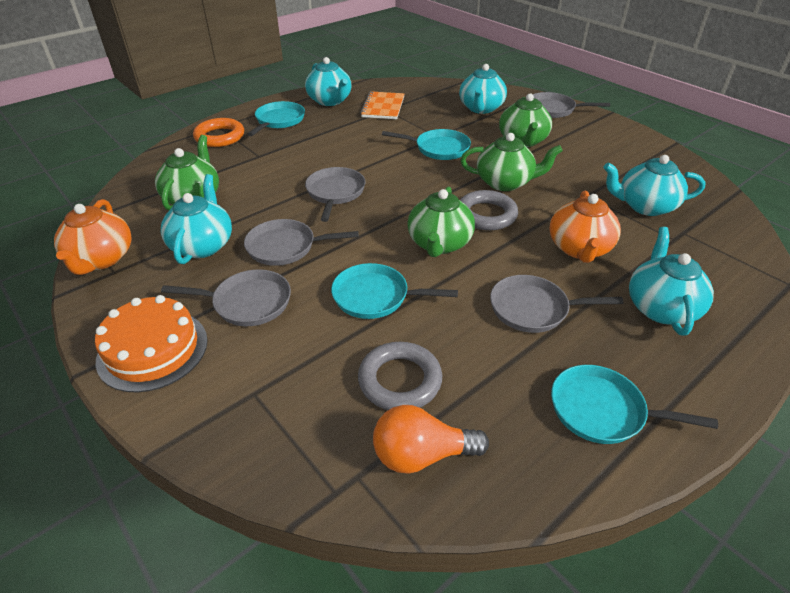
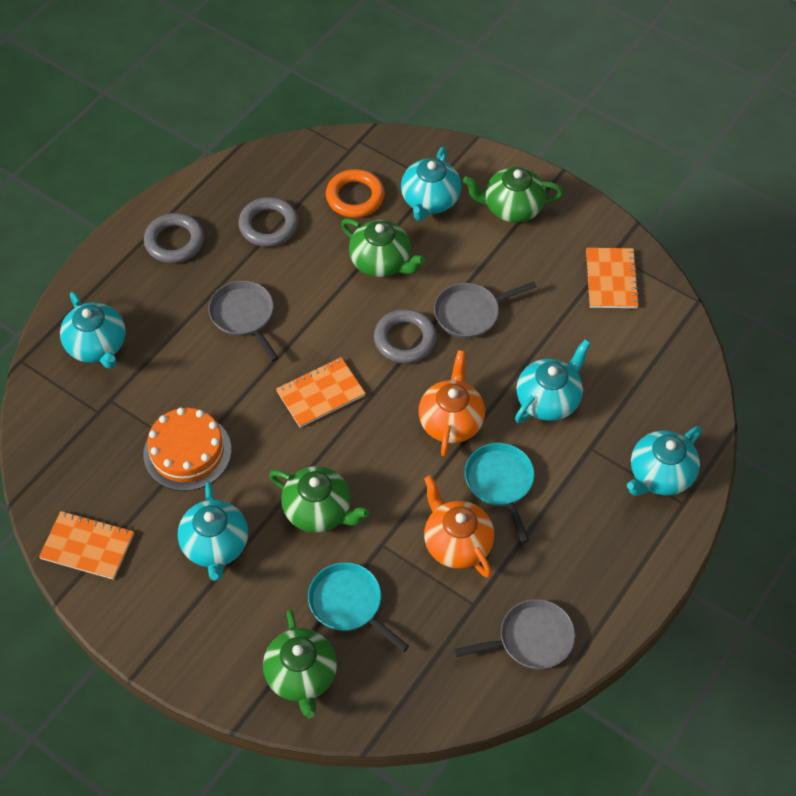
grey pan: [161,269,291,326] [244,219,359,266] [305,167,366,222] [490,275,623,333] [533,92,610,118] = 5 -> [208,281,278,362] [434,281,537,338] [454,599,575,669] = 3
grey ring: [358,342,442,410] [460,190,518,230] = 2 -> [144,213,204,263] [238,197,298,247] [374,309,437,363] = 3
orange light bulb: [373,405,489,474] = 1 -> none = 0
orange notebook: [360,91,404,119] = 1 -> [39,511,134,580] [276,357,366,428] [586,248,640,308] = 3
turquoise pan: [247,101,305,136] [331,263,458,319] [382,129,471,160] [551,365,718,444] = 4 -> [308,562,409,652] [465,443,535,543] = 2

